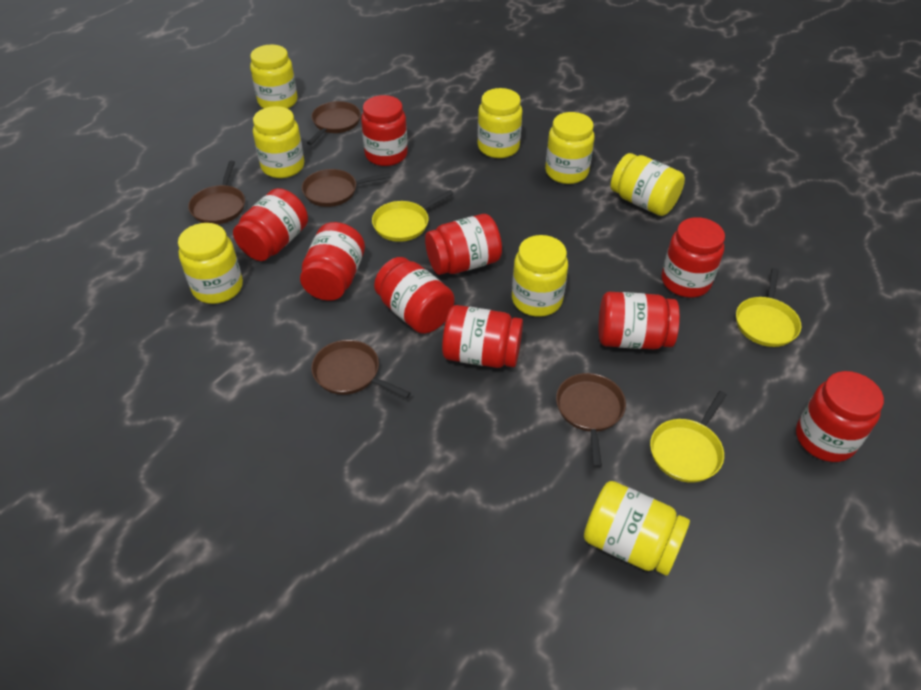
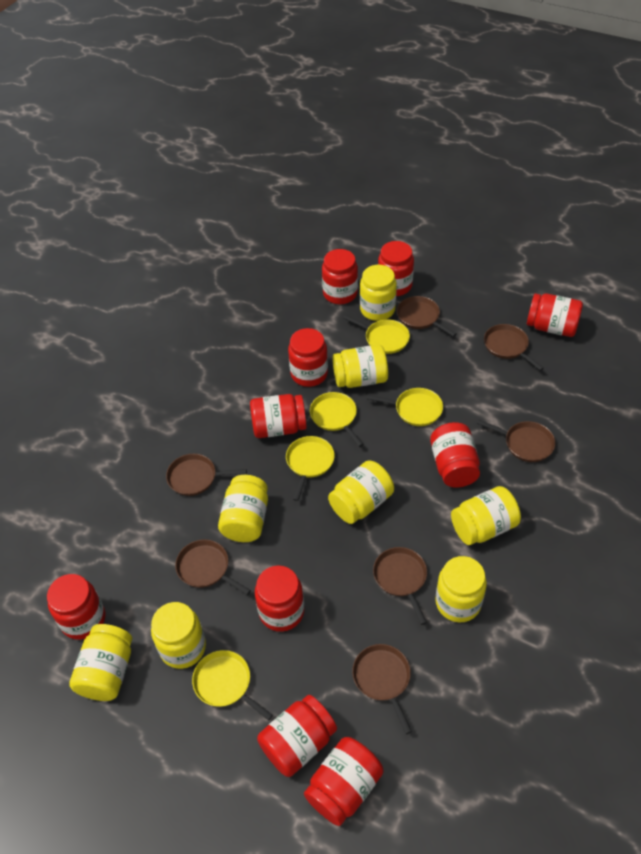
brown pan: [188,161,245,224] [302,169,391,207] [307,101,361,145] [311,340,411,398] [556,373,626,468] = 5 -> [166,454,247,496] [175,540,251,595] [352,644,412,734] [373,547,427,625] [397,296,456,337] [477,420,555,462] [484,324,544,371] = 7
red jar: [233,188,308,261] [300,222,365,301] [361,95,408,166] [374,257,454,334] [425,214,502,275] [442,305,523,368] [599,292,680,349] [662,217,725,297] [796,371,884,462] = 9 -> [47,574,105,640] [250,394,307,438] [255,566,304,632] [257,695,337,777] [288,328,328,387] [304,737,384,826] [322,249,358,304] [378,241,414,296] [430,422,480,488] [527,293,583,337] = 10
yellow pan: [372,190,454,242] [650,391,727,483] [736,268,801,347] = 3 -> [192,650,273,721] [286,436,335,501] [310,392,364,447] [343,315,410,354] [366,388,443,426] = 5

